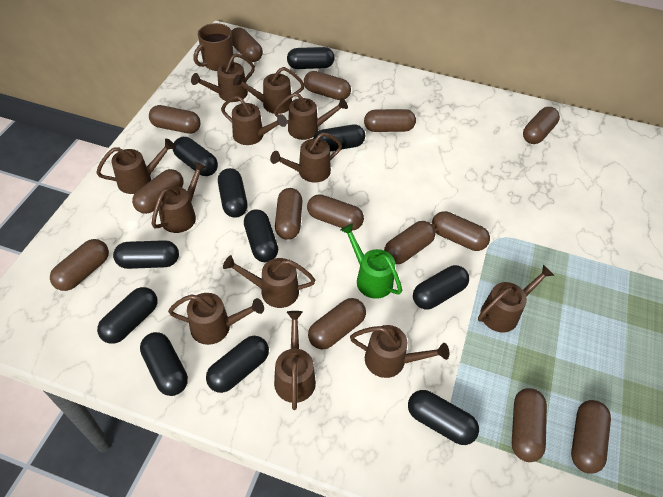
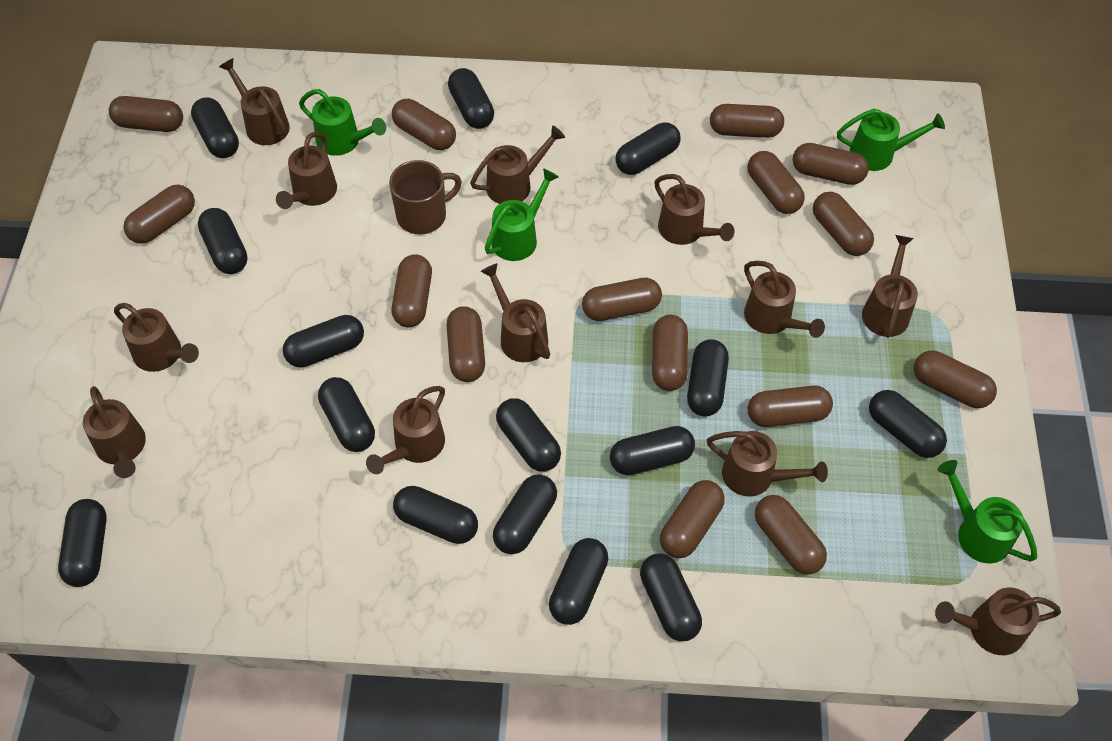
black capsule: [97,287,157,344] [113,240,179,269] [140,332,188,396] [173,137,218,176] [206,336,269,393] [218,168,248,218] [244,209,278,262] [287,47,335,69] [313,124,365,151] [408,390,479,445] [413,265,469,309] = 11 -> [58,499,107,587] [191,97,239,158] [198,208,248,274] [283,315,364,368] [318,377,375,452] [393,486,478,544] [448,68,494,129] [493,474,557,554] [496,398,561,472] [549,538,608,625] [610,426,695,475] [615,123,681,175] [640,553,702,641] [687,339,729,417] [869,390,947,458] = 15
brown capsule: [50,239,109,291] [132,169,183,214] [149,105,201,134] [232,28,263,62] [275,188,302,240] [304,71,351,100] [307,194,364,230] [308,298,366,350] [364,109,416,132] [384,221,435,264] [432,211,490,251] [512,388,547,462] [523,107,560,144] [571,400,611,474] = 14 -> [109,96,183,132] [124,185,195,244] [392,99,456,150] [392,254,432,327] [447,306,485,382] [582,278,662,321] [652,315,688,391] [660,480,725,558] [710,104,784,138] [748,151,805,214] [748,385,833,427] [755,495,827,575] [793,143,869,185] [813,192,874,256] [914,351,997,408] = 15
green watering can: [340,223,402,299] = 1 -> [299,89,386,156] [485,168,559,261] [837,109,945,171] [938,460,1037,564] = 4

